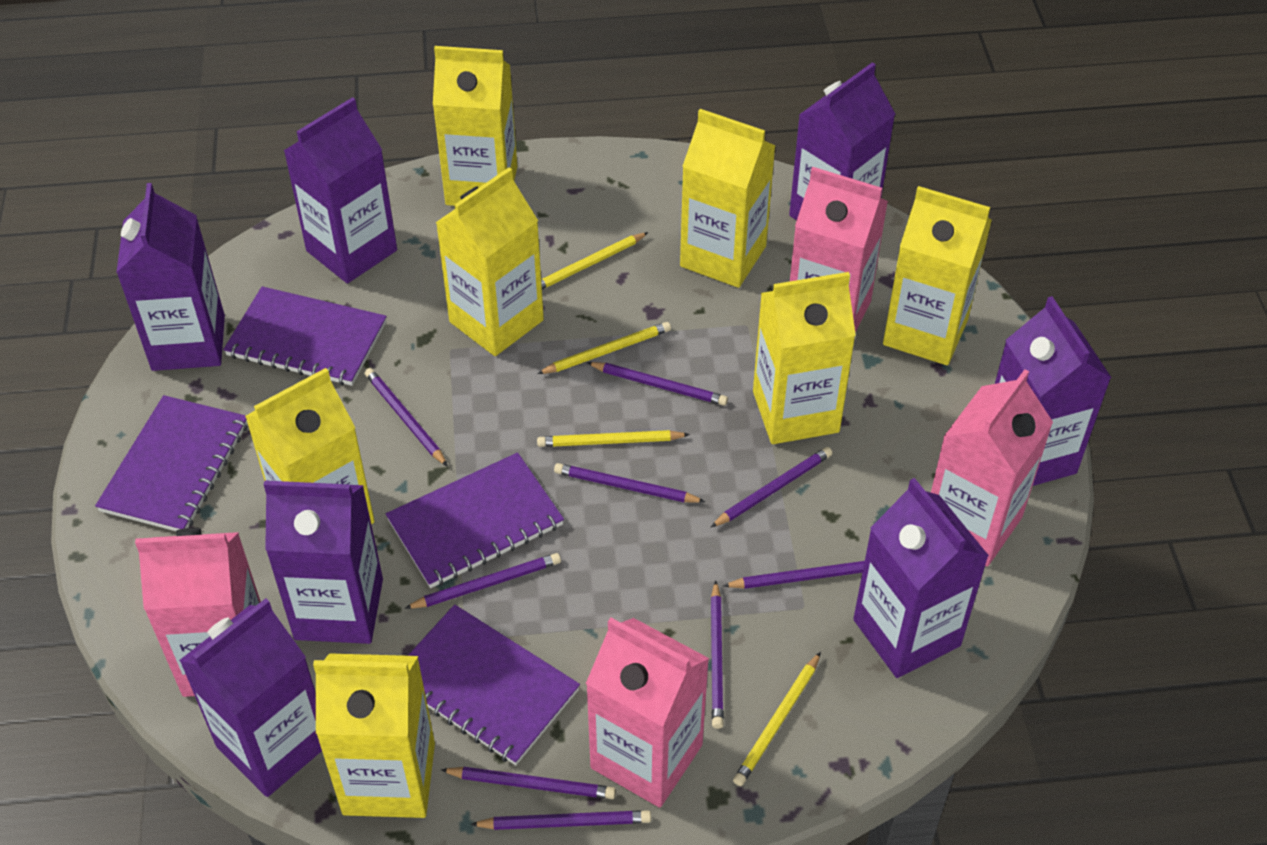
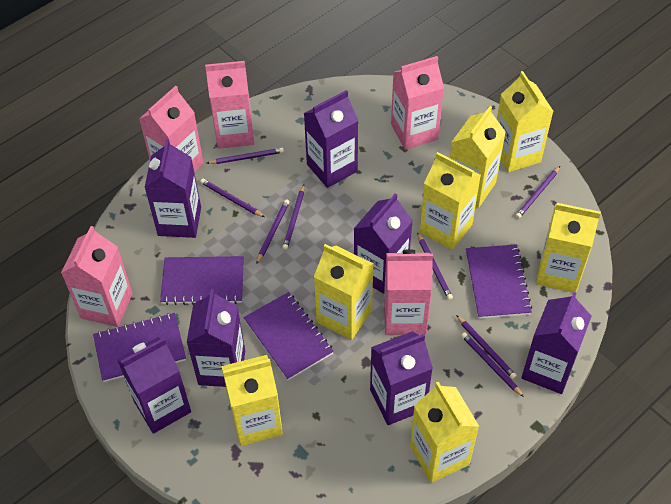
pink carton: [135,528,261,697] [586,618,709,808] [790,167,888,332] [931,369,1053,566] = 4 -> [61,226,133,326] [139,86,204,172] [205,61,254,149] [384,249,433,335] [391,56,444,150] = 5
purple pencil: [365,368,448,467] [405,553,561,609] [441,767,616,799] [470,810,651,830] [554,463,705,503] [587,362,728,406] [710,447,832,528] [711,581,724,729] [723,561,865,589] = 9 -> [200,179,264,217] [207,148,284,164] [256,199,290,264] [282,185,305,250] [417,232,453,300] [456,315,517,379] [461,332,524,397] [516,166,560,219] = 8
yellow pencil: [537,322,671,374] [537,430,690,447] [541,232,648,289] [733,652,821,786] = 4 -> none = 0

